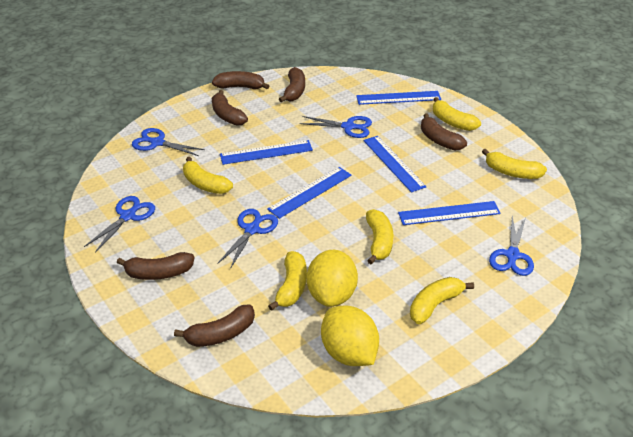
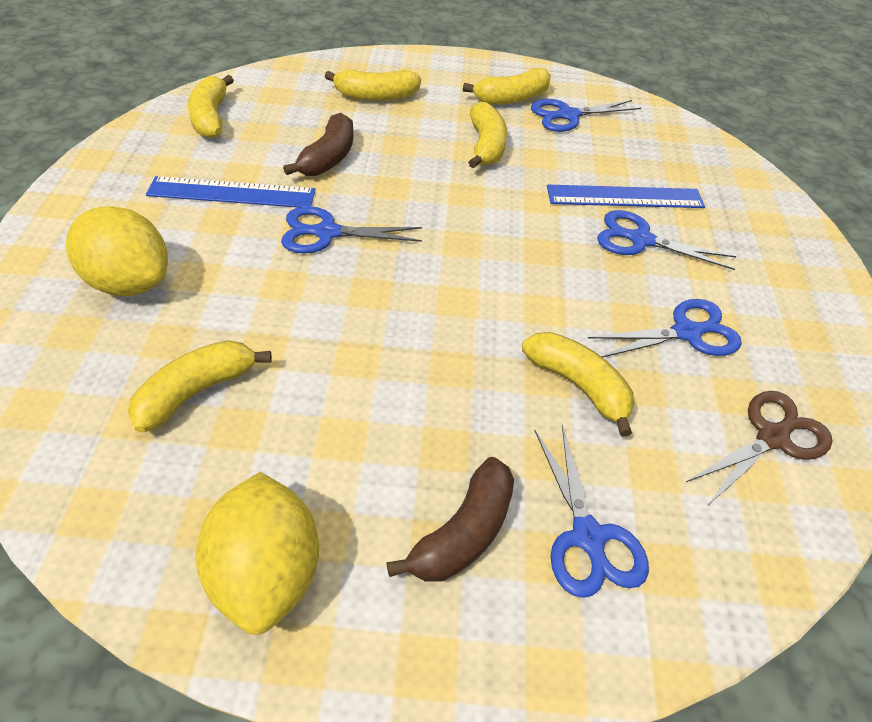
blue ruler: [220,140,313,165] [267,167,351,219] [356,91,441,105] [363,136,427,193] [398,201,501,225] = 5 -> [146,176,316,208] [547,185,705,208] = 2
brown banana: [117,252,194,280] [174,305,255,347] [212,71,269,89] [212,90,248,126] [279,67,305,103] [421,113,467,151] = 6 -> [283,113,354,176] [386,457,514,582] = 2
brown scissors: none = 0 -> [686,391,832,504] = 1

